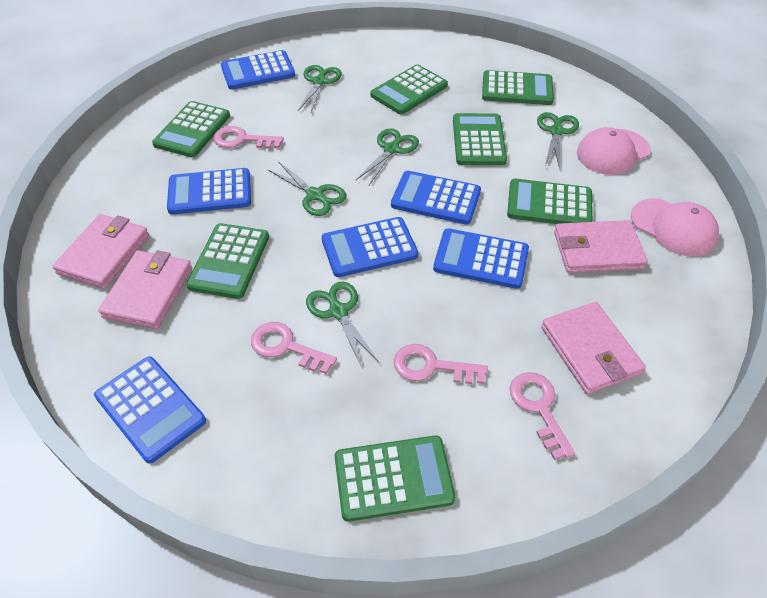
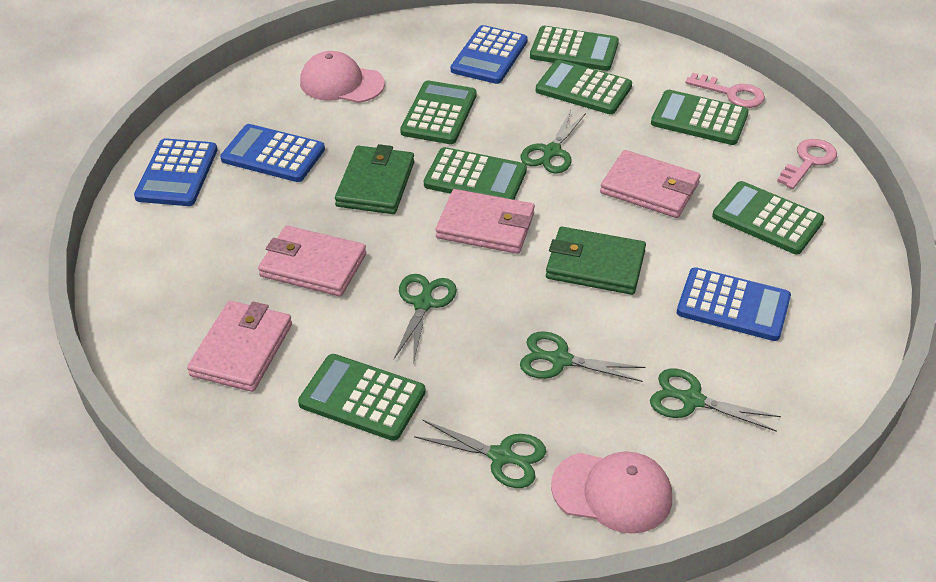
blue calculator: [94,356,206,464] [167,168,251,215] [221,50,295,89] [322,217,418,277] [391,171,481,225] [433,228,529,289] = 6 -> [134,138,217,206] [220,124,325,182] [451,25,528,84] [677,267,791,341] = 4
green wallet: none = 0 -> [335,144,414,214] [546,227,646,295] = 2
pink key: [213,126,284,149] [251,322,337,374] [394,344,488,384] [510,372,575,460] = 4 -> [685,73,765,108] [777,139,837,189] = 2

